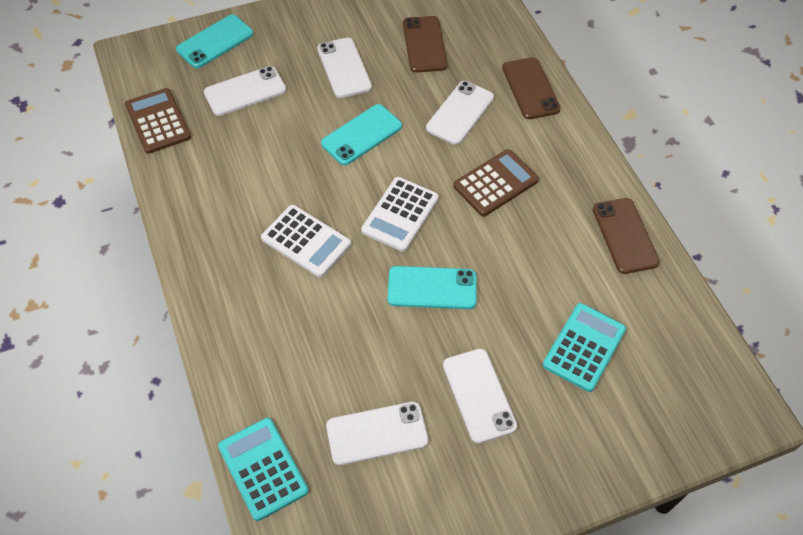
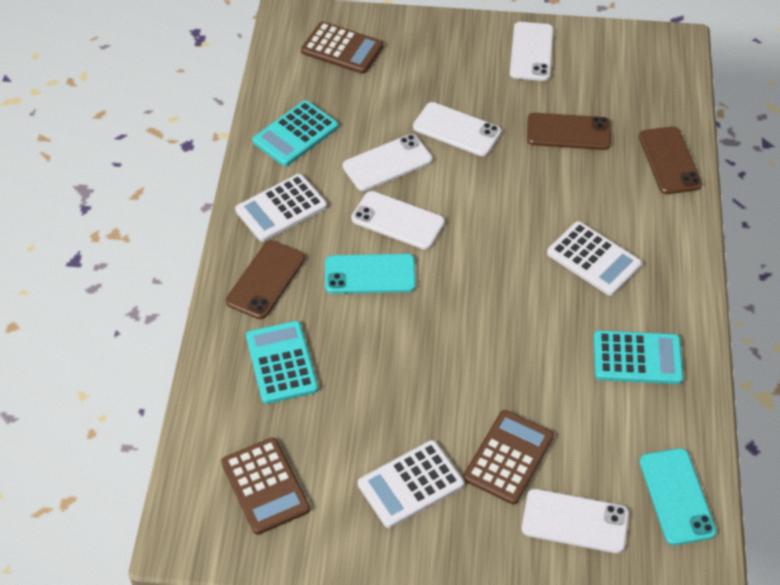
brown calculator: [125,88,191,154] [453,149,539,216] = 2 -> [221,438,310,535] [301,22,384,74] [463,410,554,505] = 3
turquoise calculator: [218,418,309,521] [543,303,626,392] = 2 -> [246,321,318,404] [252,100,338,166] [594,330,683,384] = 3
turquoise phone: [176,15,253,68] [321,104,402,165] [388,266,477,309] = 3 -> [325,254,416,294] [639,448,716,545] = 2
white calculator: [261,205,351,277] [361,177,439,252] = 2 -> [235,174,327,242] [358,440,464,528] [547,221,642,296] = 3

